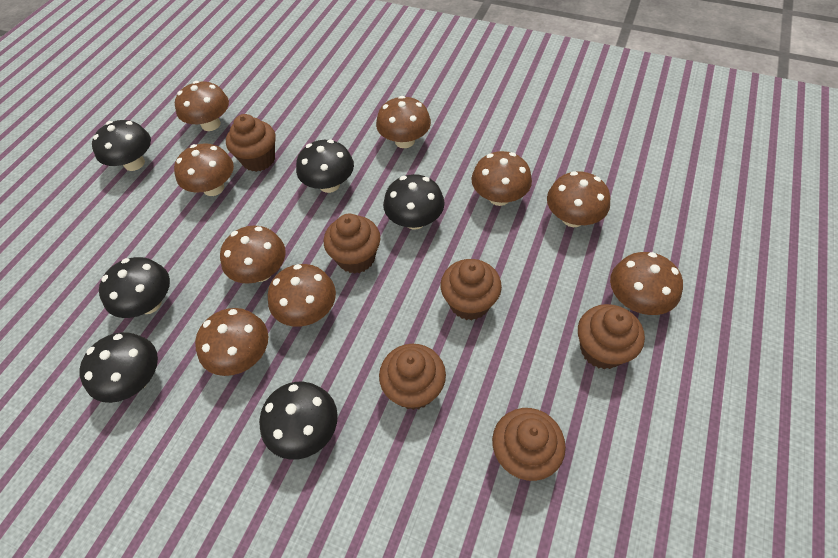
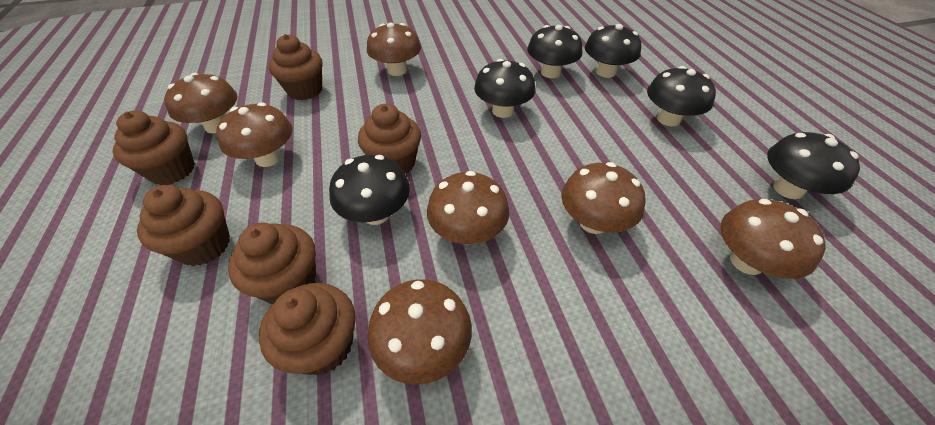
brown mushroom: [174,143,234,196] [175,81,229,131] [195,308,268,376] [220,226,286,284] [268,264,336,327] [376,96,431,148] [471,151,532,206] [547,171,610,227] [610,252,683,315] = 9 -> [164,73,238,133] [216,102,293,167] [367,23,421,76] [368,279,472,384] [427,171,509,245] [561,162,645,234] [720,199,826,279] = 7

